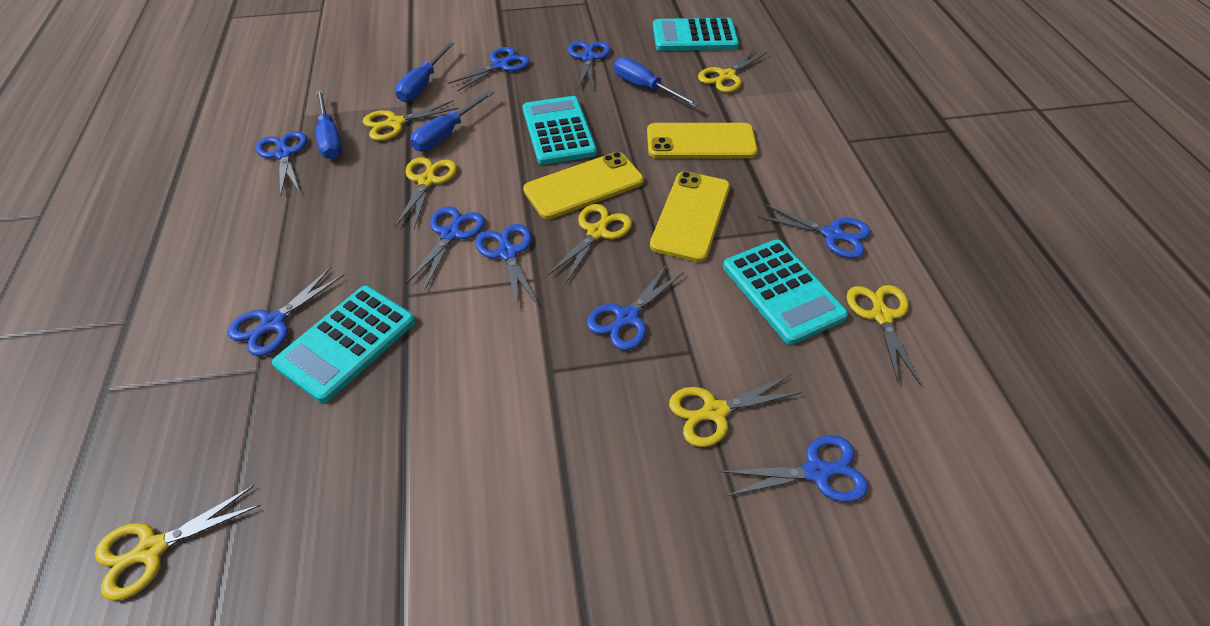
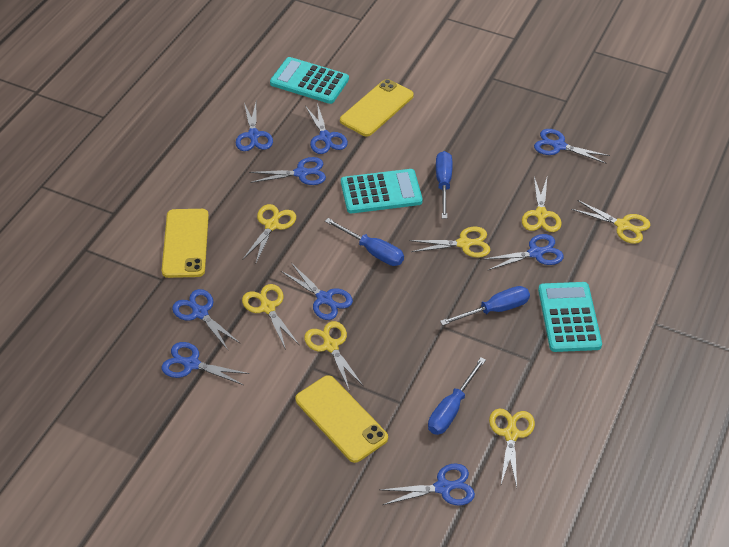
turquoise calculator: [272,286,415,403] [523,96,597,165] [653,18,739,51] [723,240,848,345] = 4 -> [270,57,349,104] [341,169,423,213] [538,282,602,352] = 3

